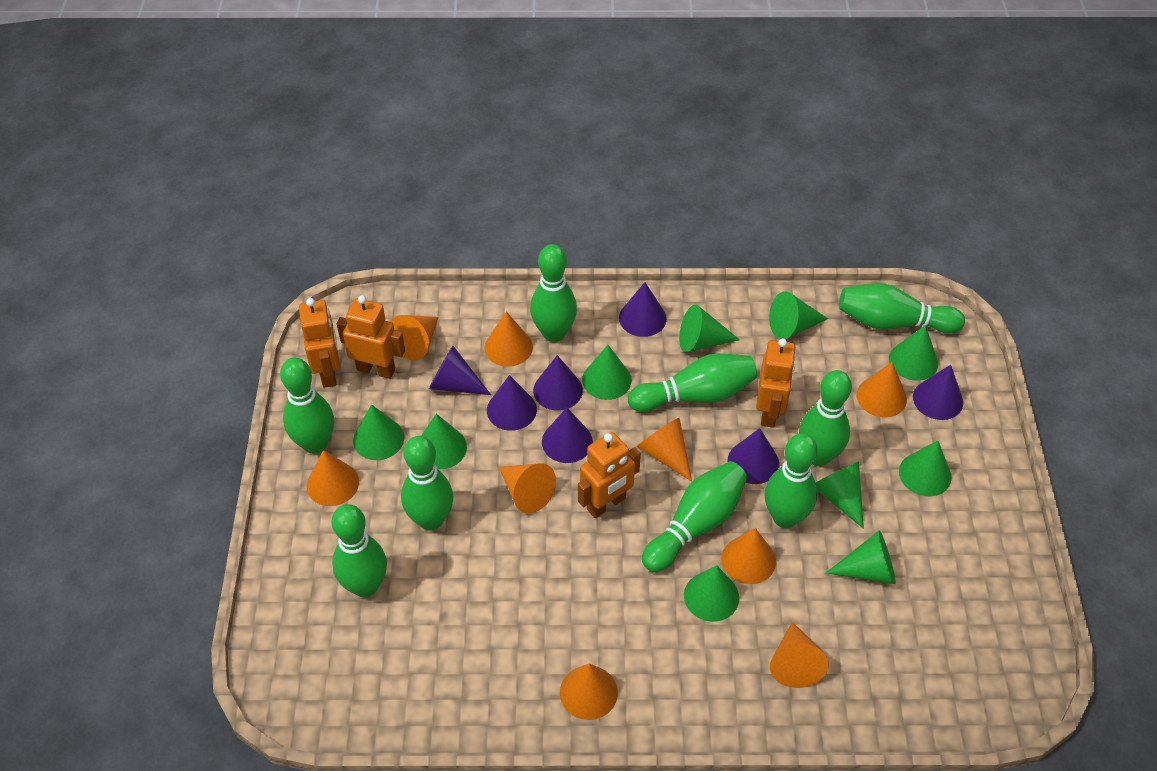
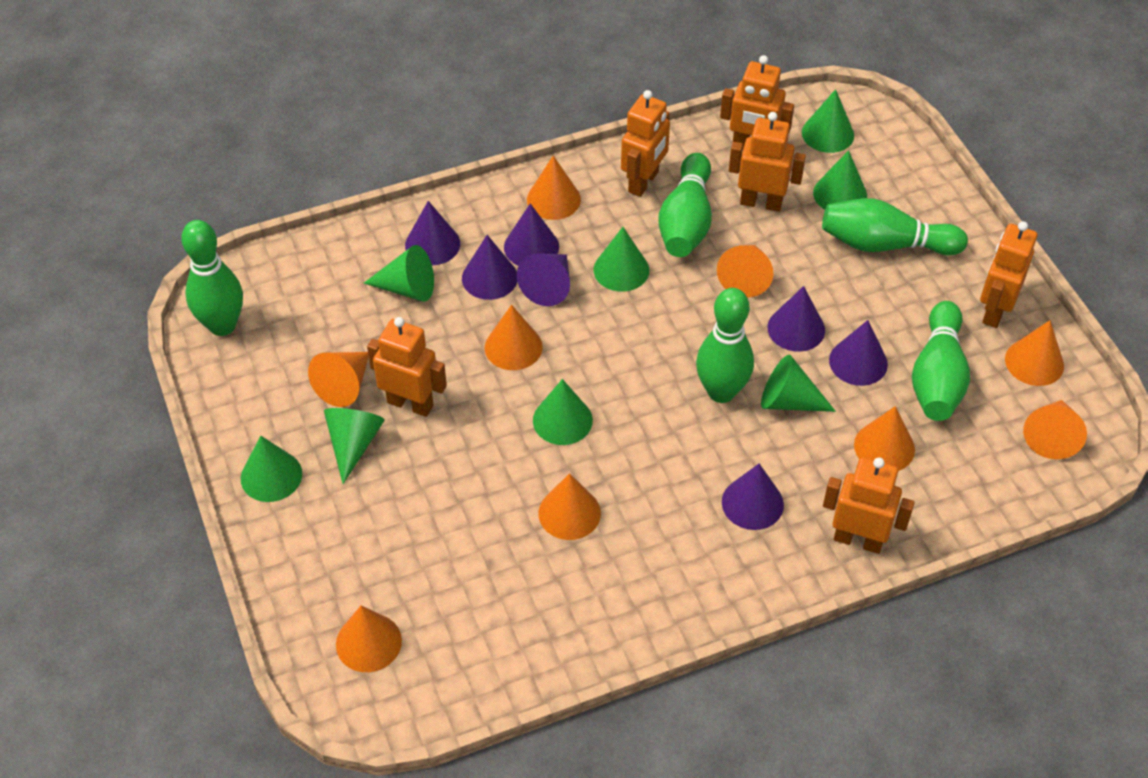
green bowling pin: [280,357,334,454] [332,504,387,597] [401,436,453,531] [530,244,577,342] [628,353,757,412] [642,461,747,572] [765,433,818,528] [799,370,852,466] [839,283,965,333] = 9 -> [181,220,243,336] [659,153,712,257] [696,288,754,403] [822,198,968,256] [912,301,970,421] = 5
green cone: [353,404,404,460] [421,414,467,470] [582,345,632,400] [679,305,740,352] [684,565,739,622] [769,291,828,339] [816,462,864,529] [826,530,896,584] [889,325,938,381] [899,441,952,496] = 10 -> [241,436,302,502] [324,408,384,484] [364,245,434,302] [533,379,593,445] [594,227,649,292] [761,355,836,412] [802,89,854,153] [813,150,867,210] = 8
orange robot: [299,298,340,388] [337,295,405,379] [578,432,641,518] [756,338,796,428] = 4 -> [367,317,447,417] [621,90,670,197] [720,55,794,148] [729,112,806,212] [823,457,914,554] [980,221,1037,328] = 6

